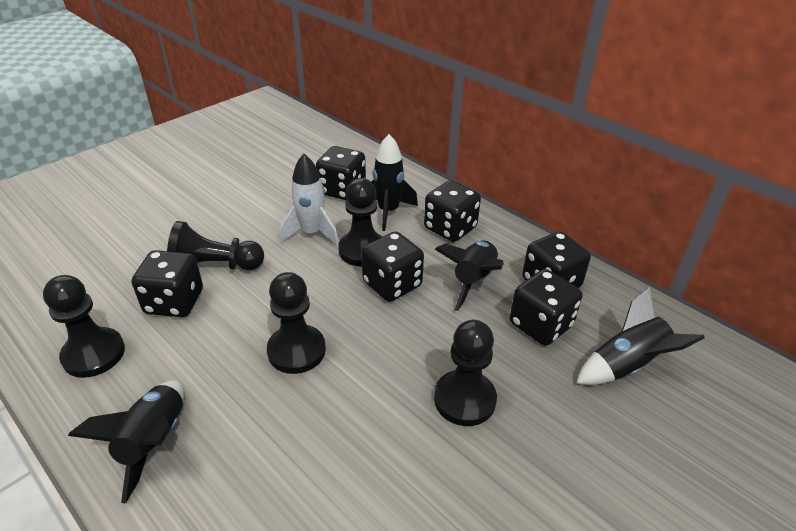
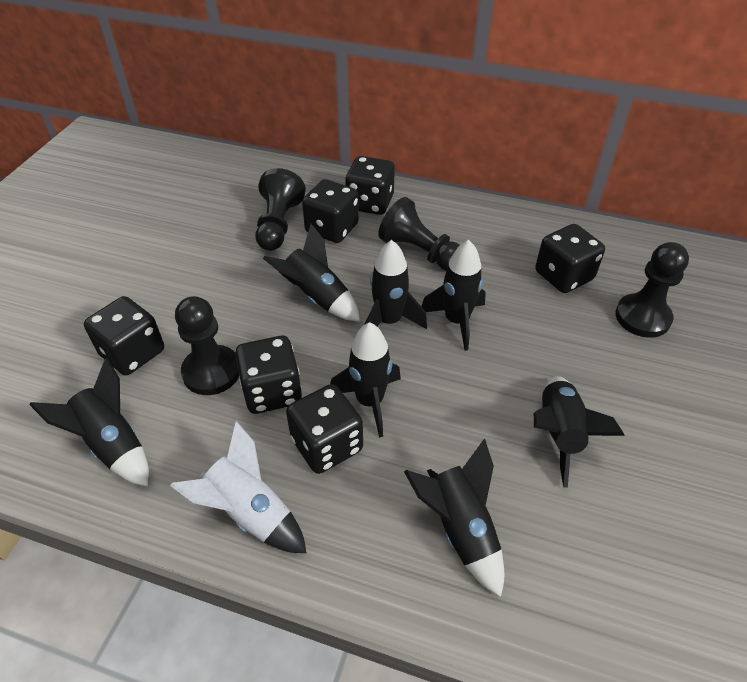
black pawn: [43,275,125,378] [167,221,264,270] [267,272,326,374] [338,178,382,267] [434,320,497,426] = 5 -> [175,296,239,395] [255,168,306,251] [378,197,460,271] [615,242,689,338] = 4
black rocket: [68,380,184,504] [371,134,418,231] [435,241,504,311] [576,287,705,385] = 4 -> [29,358,149,487] [263,224,360,321] [330,322,401,438] [364,240,427,329] [404,439,505,597] [422,240,486,351] [534,376,625,488] = 7

